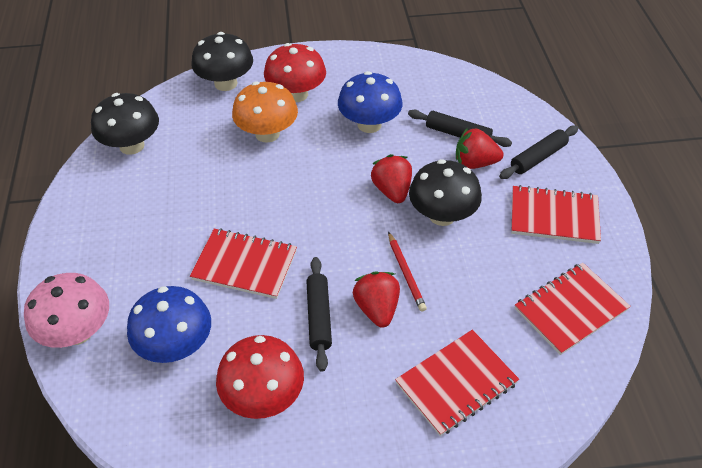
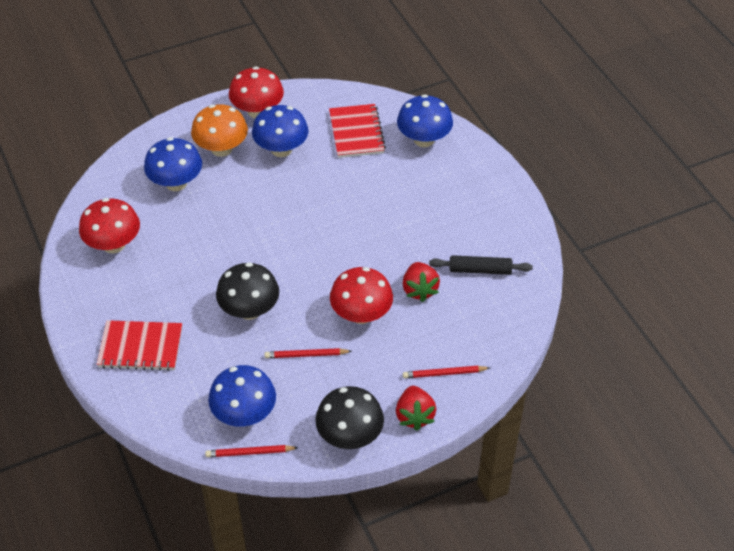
black mushroom: [91,93,159,155] [191,32,253,91] [409,159,482,226] = 3 -> [216,262,279,320] [315,386,384,449] = 2
black rolling pin: [306,257,332,372] [408,110,512,147] [499,125,579,179] = 3 -> [429,255,533,275] = 1
blue mushroom: [127,286,211,363] [338,71,403,133] = 2 -> [144,137,202,191] [208,365,276,427] [252,105,309,157] [397,94,453,147] = 4
pink mushroom: [24,273,109,348] = 1 -> none = 0
red mushroom: [216,335,304,419] [264,43,326,102] = 2 -> [79,198,140,253] [229,67,284,118] [330,267,393,324] = 3
red notebook: [190,228,297,299] [395,330,519,436] [511,185,601,244] [515,263,631,355] = 4 -> [97,320,182,371] [329,104,386,158] = 2
red pencil: [388,232,427,312] = 1 -> [205,445,299,457] [264,348,352,358] [403,366,490,378] = 3
red strawberry: [353,271,400,328] [371,154,412,203] [456,128,503,169] = 3 -> [396,386,436,431] [402,262,440,302] = 2

